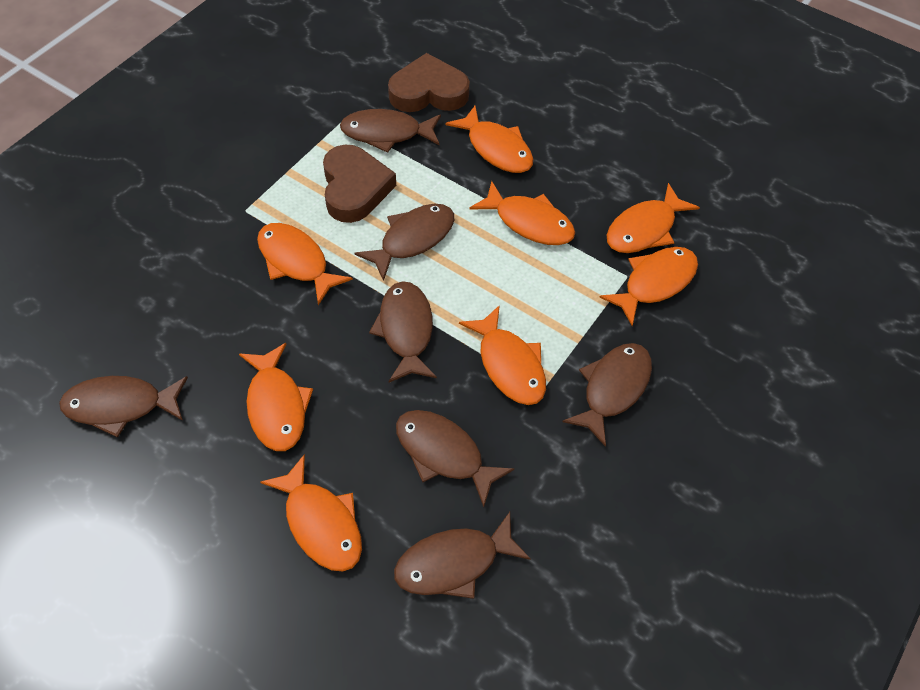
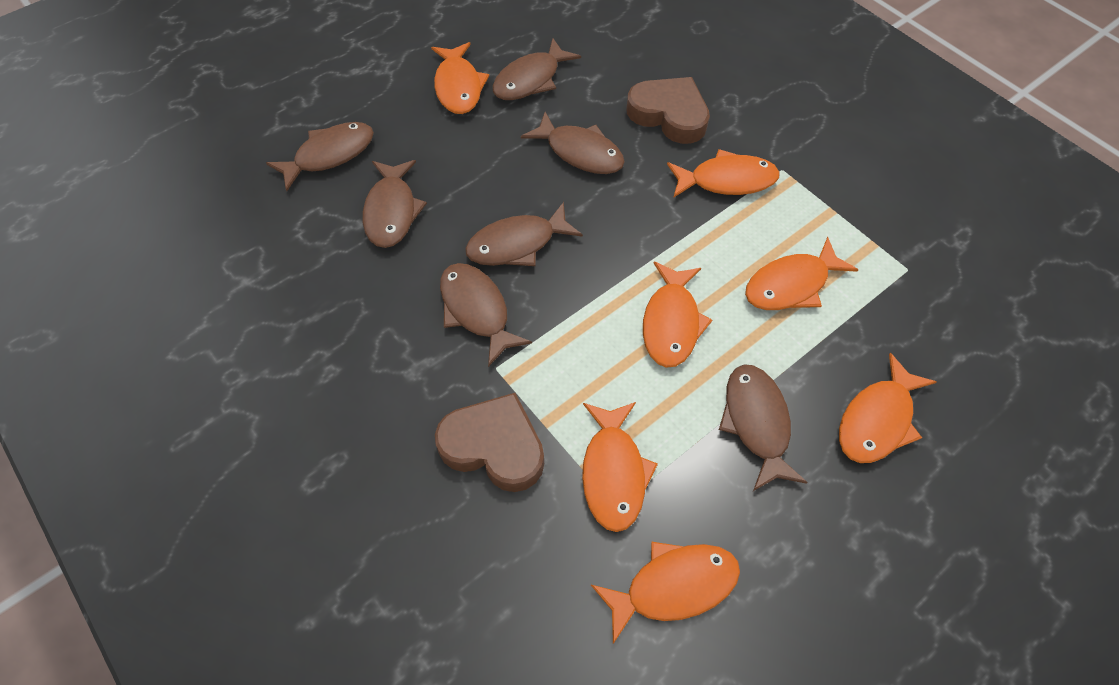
orange fish: [239,343,313,451] [257,223,353,305] [260,454,362,571] [445,106,533,173] [459,305,546,405] [470,181,575,245] [599,247,698,326] [607,183,700,253] = 8 -> [431,42,489,114] [582,402,658,532] [591,542,740,644] [643,262,712,368] [667,149,780,198] [745,237,858,310] [839,353,937,463] = 7

